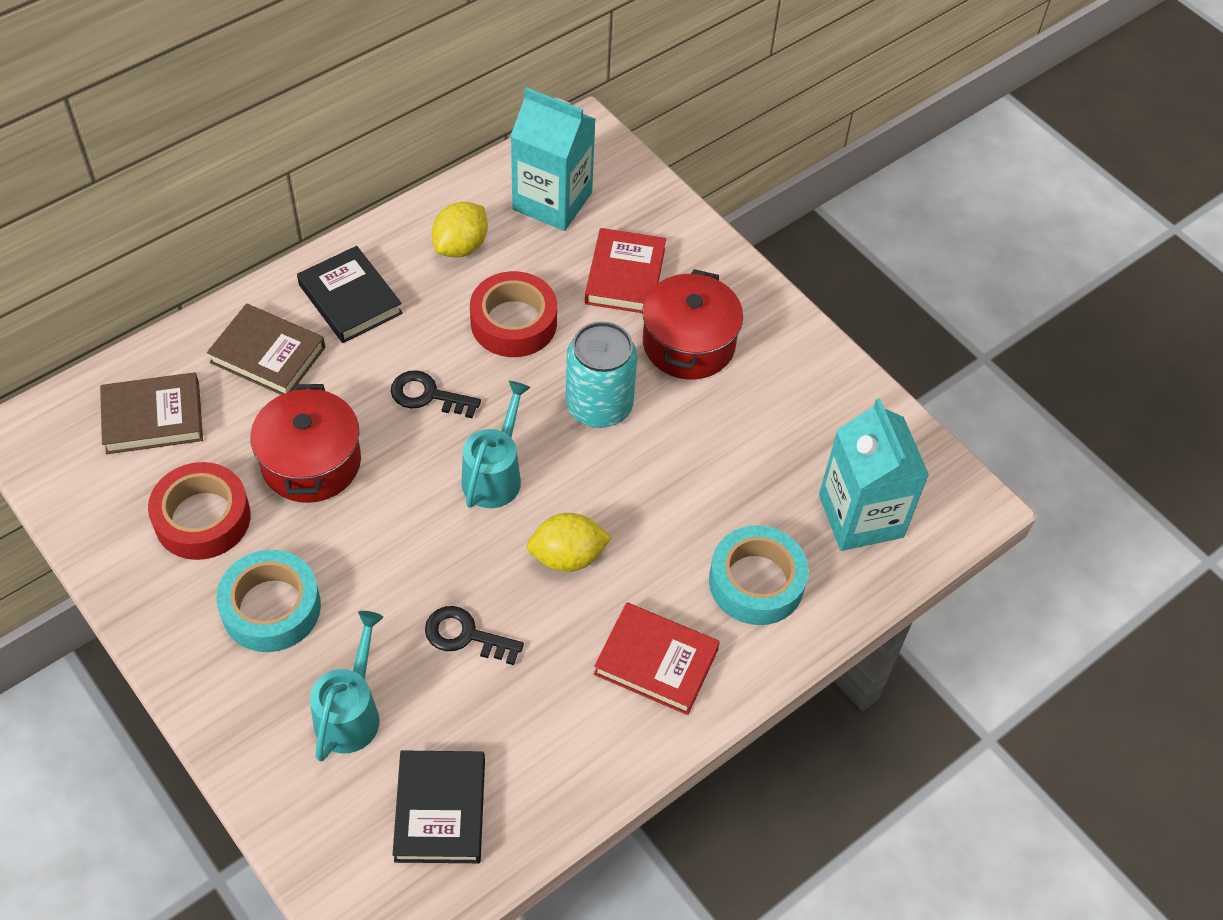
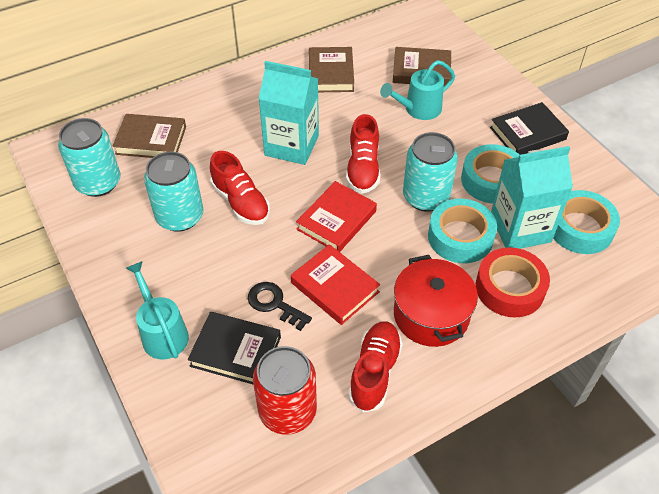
black key: [391,370,481,418] [425,606,524,665] = 2 -> [248,282,312,331] = 1
brown book: [100,373,203,454] [207,304,325,395] = 2 -> [112,114,186,158] [309,47,354,92] [393,47,451,86] = 3
red can: none = 0 -> [253,346,317,435] = 1
red pot: [250,384,361,503] [642,269,743,379] = 2 -> [394,255,478,347] = 1
red shoe: none = 0 -> [210,151,270,225] [346,114,380,194] [348,321,403,413] = 3
red tape: [148,462,251,560] [470,271,557,357] = 2 -> [476,247,550,317] = 1
turquoise can: [566,321,638,428] = 1 -> [58,118,120,197] [144,152,203,232] [403,132,458,212] = 3
turquoise tape: [216,550,321,652] [709,525,809,625] = 2 -> [428,199,497,263] [461,144,519,204] [553,190,620,254] = 3
yellow lemon: [432,202,488,258] [527,513,612,572] = 2 -> none = 0

